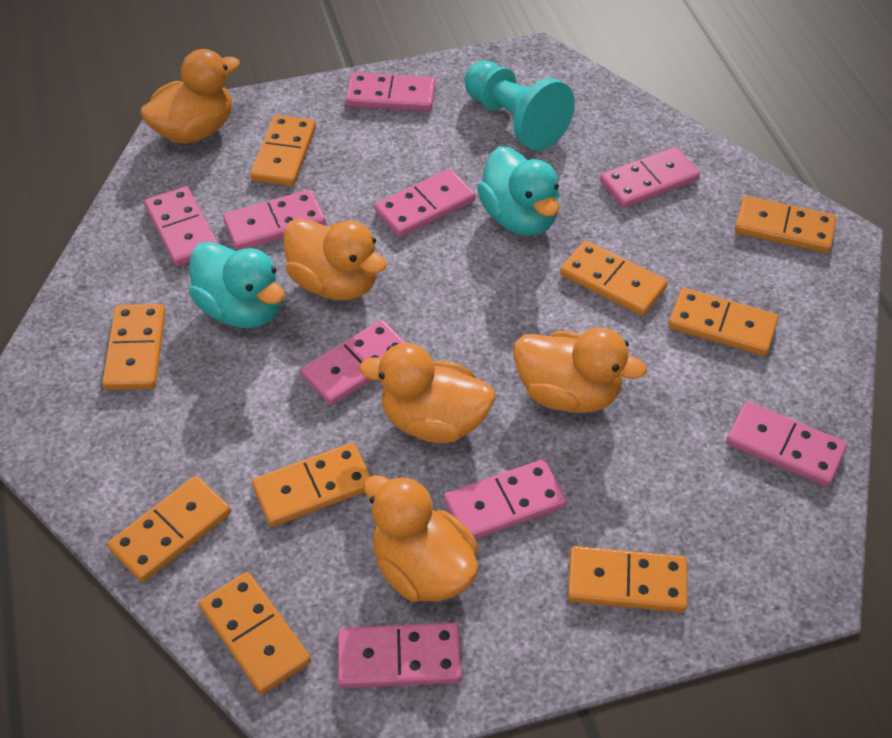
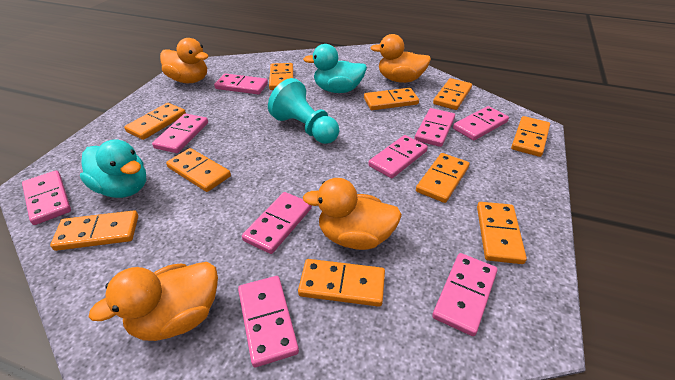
orange domino: [102,304,166,390] [107,476,231,582] [199,572,311,695] [250,115,316,186] [252,443,371,527] [560,240,668,316] [568,546,687,613] [668,288,778,356] [735,196,837,253] = 9 -> [50,210,138,251] [124,103,186,140] [166,148,231,192] [269,63,293,90] [298,259,385,307] [364,88,419,110] [416,153,470,203] [433,78,472,110] [477,202,527,264] [511,116,550,157] = 10
orange duck: [140,49,240,144] [283,218,387,300] [359,343,495,443] [364,475,479,602] [513,327,647,413] = 5 -> [89,262,218,341] [160,38,208,83] [303,178,402,250] [370,34,431,83] = 4

